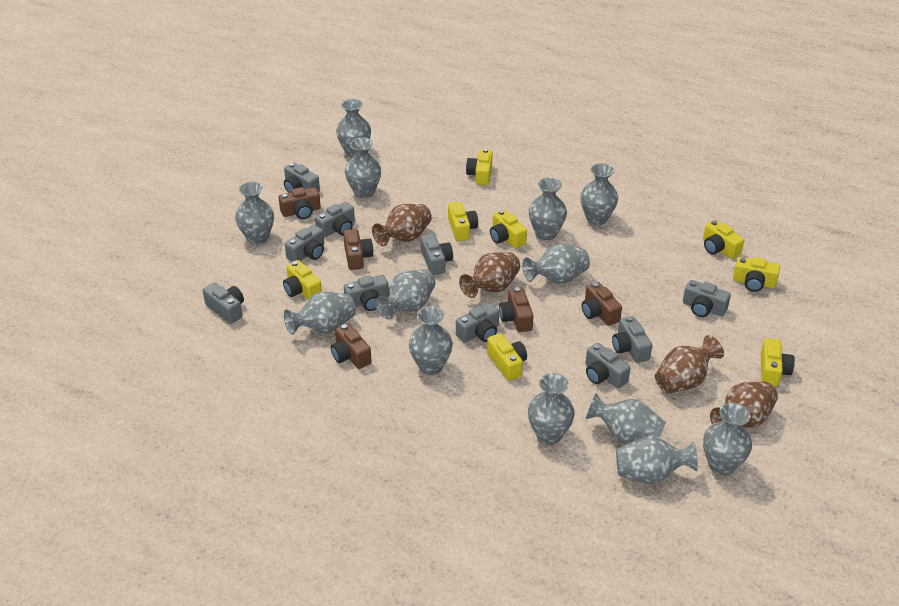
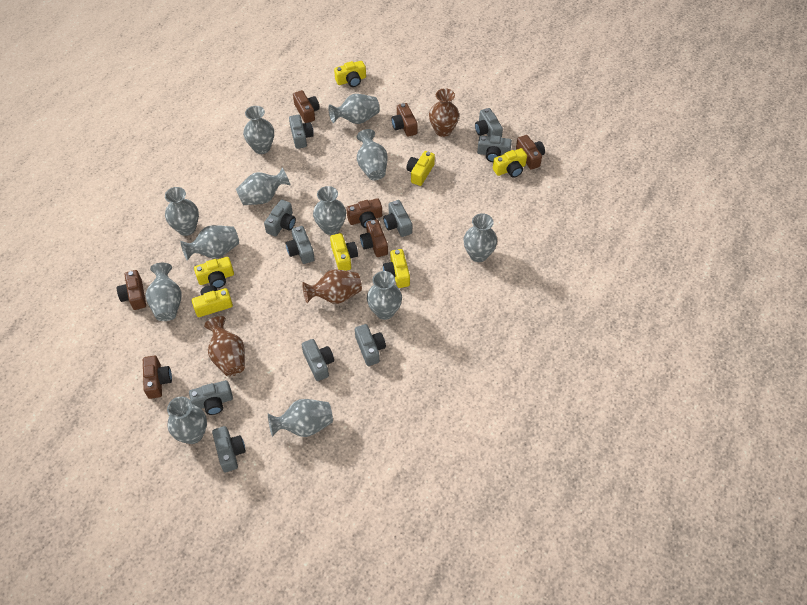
brown camera: [279,187,321,219] [331,323,371,369] [343,229,373,270] [499,287,534,332] [582,282,622,326] = 5 -> [117,270,146,310] [143,355,172,399] [293,90,320,123] [346,198,382,228] [360,219,388,257] [391,103,418,137] [516,135,545,169] = 7
brown vase: [372,204,432,246] [459,252,520,298] [655,335,724,394] [710,381,778,428] = 4 -> [204,316,245,377] [302,269,362,304] [429,88,459,137] = 3
grey vase: [235,182,274,245] [284,292,356,335] [336,99,371,157] [345,138,381,198] [375,269,435,319] [409,306,453,375] [522,244,590,284] [528,373,575,445] [529,178,567,240] [580,163,618,225] [586,393,666,444] [616,436,698,484] [703,403,752,475] = 13 -> [146,263,182,321] [165,187,199,236] [167,397,207,444] [180,225,239,261] [236,167,291,205] [243,106,274,154] [268,399,333,437] [313,186,346,235] [328,94,380,124] [357,129,388,180] [367,271,402,320] [464,213,497,262] = 12
yellow camera: [283,260,322,300] [448,202,478,241] [466,148,493,186] [487,333,527,381] [490,209,527,248] [703,220,744,259] [733,257,780,292] [761,338,795,386] = 8 -> [192,285,233,317] [194,257,234,288] [330,233,358,271] [334,61,366,87] [383,249,410,288] [406,151,435,186] [493,148,527,178] = 7

